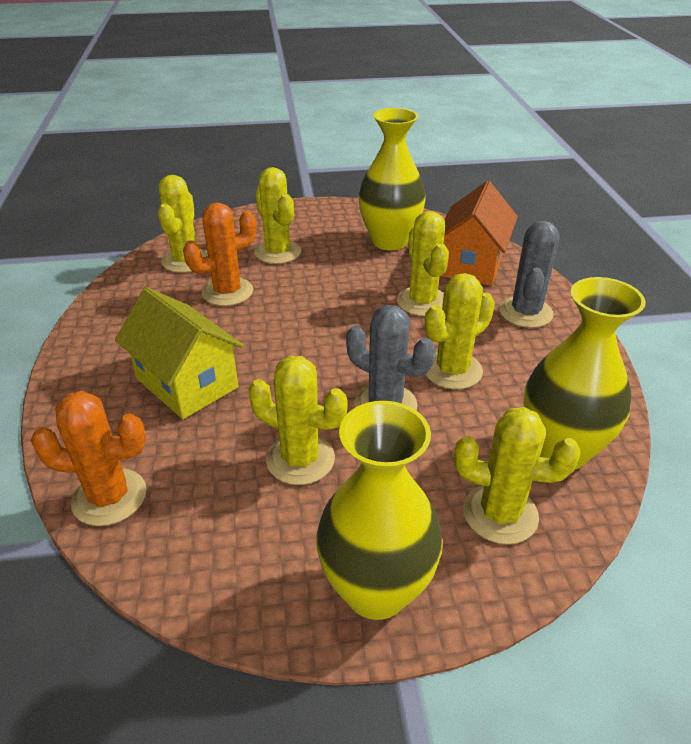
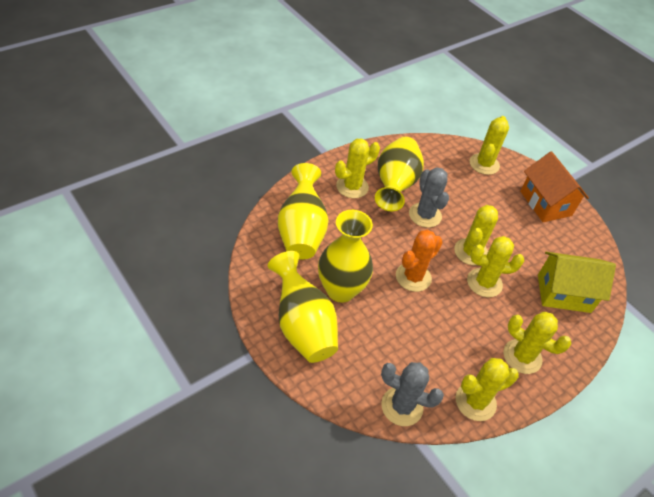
orange cactus: [31,391,146,526] [183,202,256,306] = 2 -> [396,230,443,292] = 1
yellow vase: [316,401,443,620] [358,108,426,250] [524,277,646,470] = 3 -> [268,251,338,363] [278,163,329,259] [318,210,373,303] [375,137,424,212] = 4

